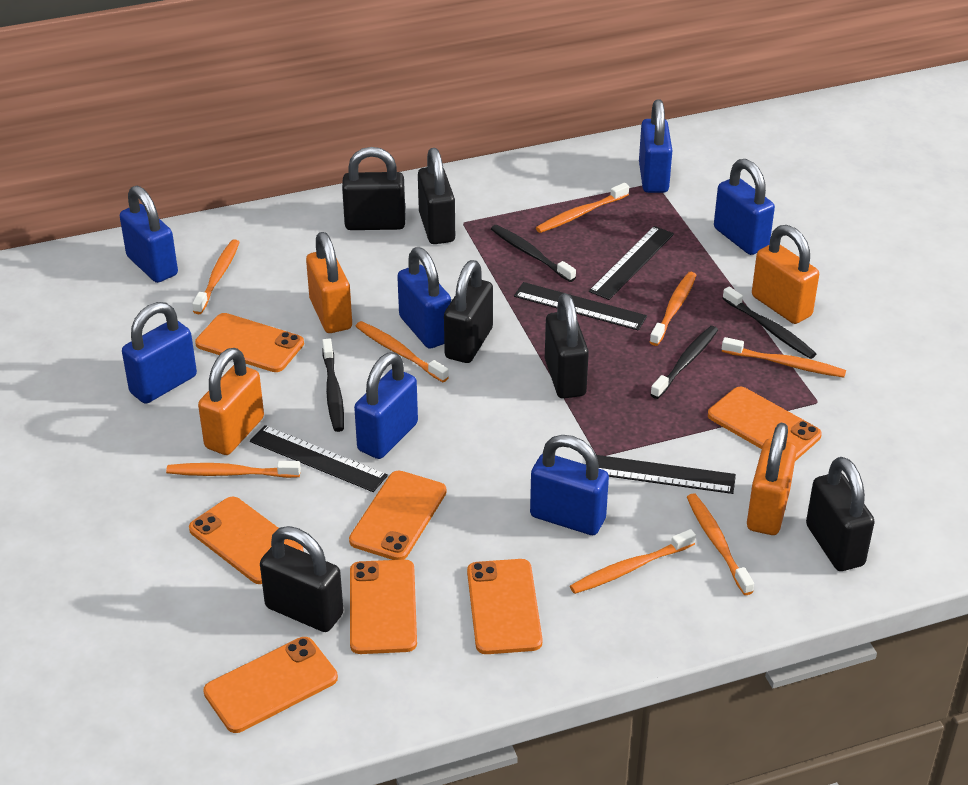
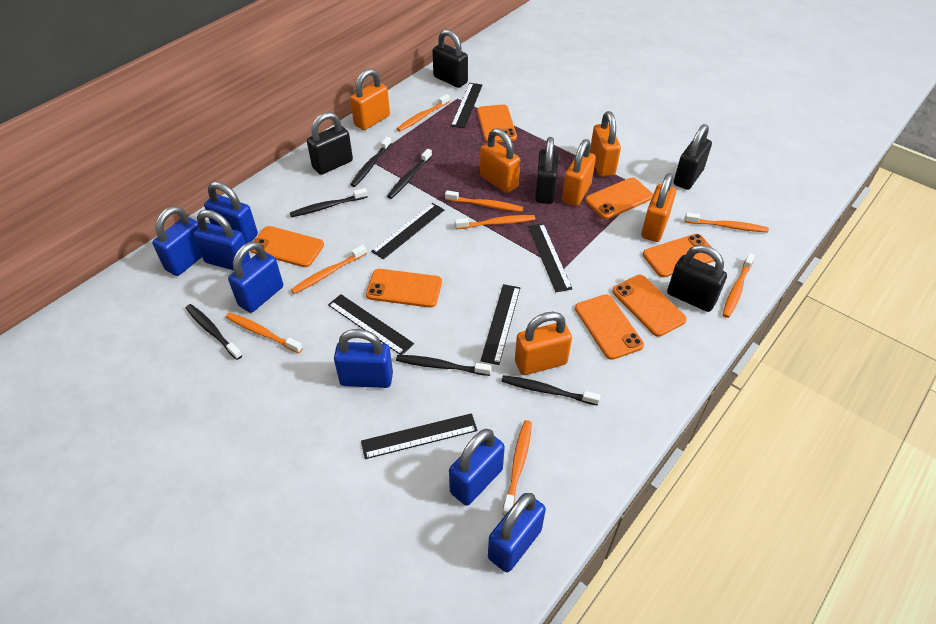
black padlock: [260,526,343,632] [342,147,405,230] [418,148,455,244] [444,260,493,363] [545,293,589,399] [806,457,875,571] = 6 -> [307,112,353,175] [432,29,468,88] [535,137,558,204] [667,245,727,312] [674,124,712,190] = 5
black ruler: [250,425,388,492] [514,282,647,331] [589,226,674,300] [596,455,736,494] = 4 -> [328,294,414,355] [361,413,477,459] [371,203,444,259] [451,83,482,128] [480,284,520,365] [528,223,572,292] = 6
black toothbrush: [322,338,344,432] [491,225,576,282] [650,326,718,399] [722,287,816,359] = 4 -> [186,304,242,360] [290,188,368,217] [350,137,392,187] [387,149,432,199] [396,355,492,376] [501,375,601,406] = 6
orange padlock: [198,348,264,455] [306,232,352,333] [747,423,797,535] [752,225,819,324] = 4 -> [350,69,390,130] [480,128,520,193] [515,312,572,375] [562,139,596,206] [590,111,621,177] [641,173,676,242] = 6

